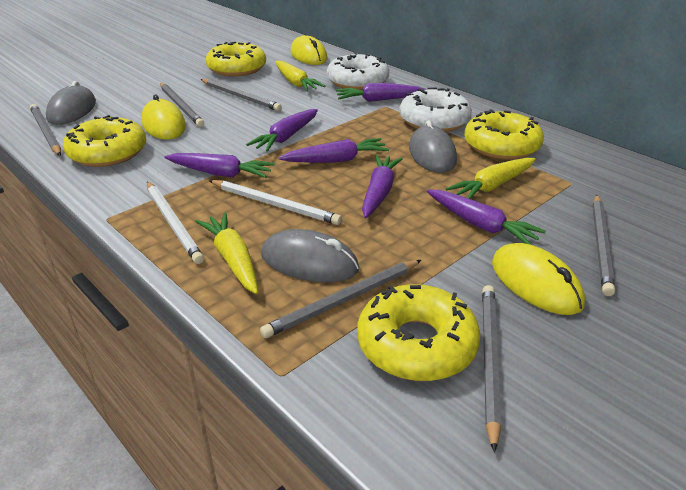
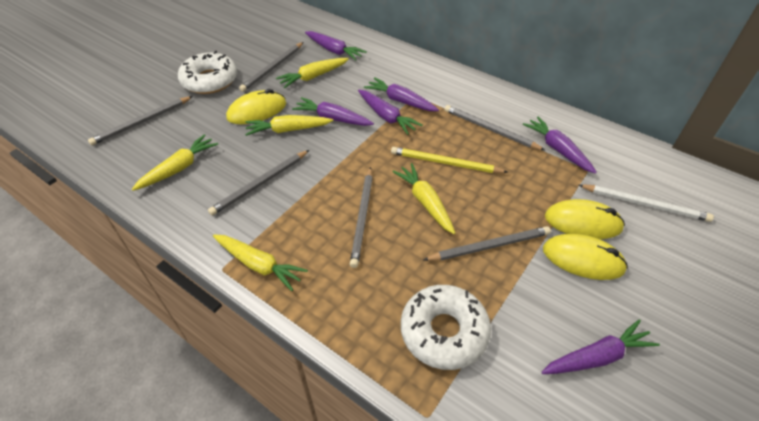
grey mouse: [46,81,96,125] [261,229,359,282] [409,120,457,173] = 3 -> none = 0
white pencil: [147,182,204,264] [209,180,342,225] = 2 -> [579,184,714,222] = 1
yellow carrot: [195,212,258,294] [275,60,325,91] [446,158,536,199] = 3 -> [132,134,218,191] [213,235,308,291] [245,115,333,136] [276,58,349,88] [392,163,455,234] = 5
yellow donut: [63,115,146,167] [206,42,266,76] [357,284,480,381] [464,109,544,160] = 4 -> none = 0
yellow pencil: none = 0 -> [391,147,508,173] = 1

